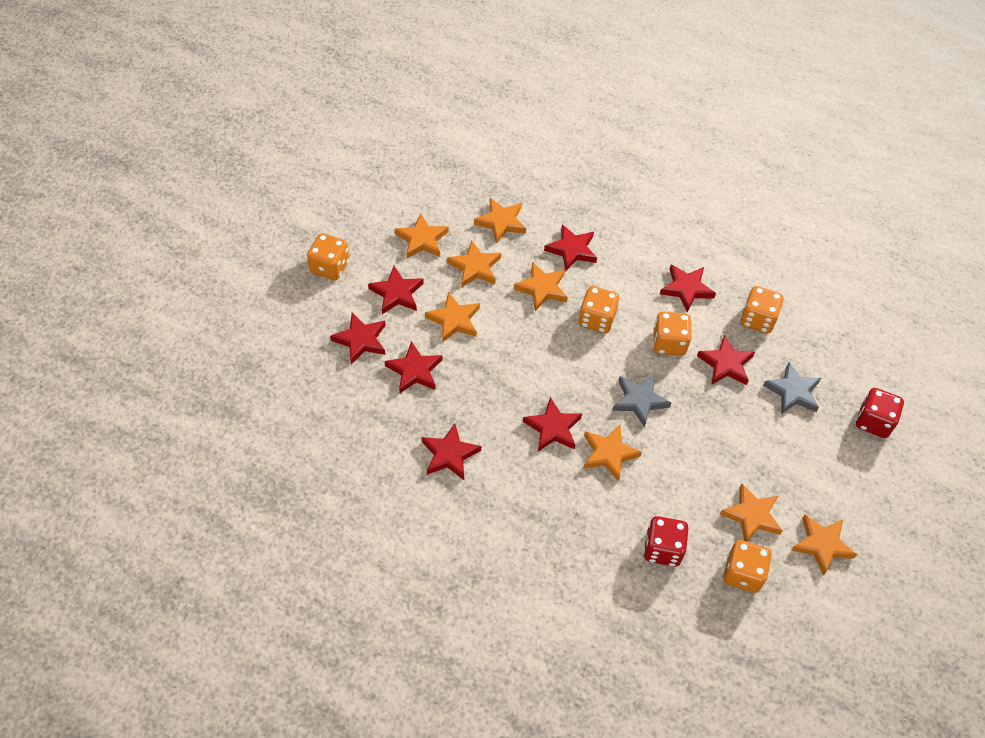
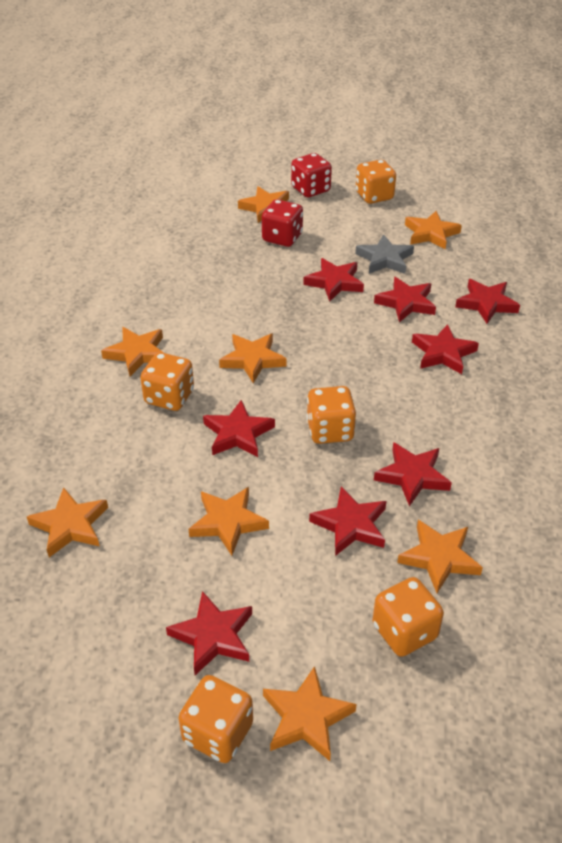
grey star: [612,374,671,428] [763,362,821,414] = 2 -> [355,234,414,274] = 1

